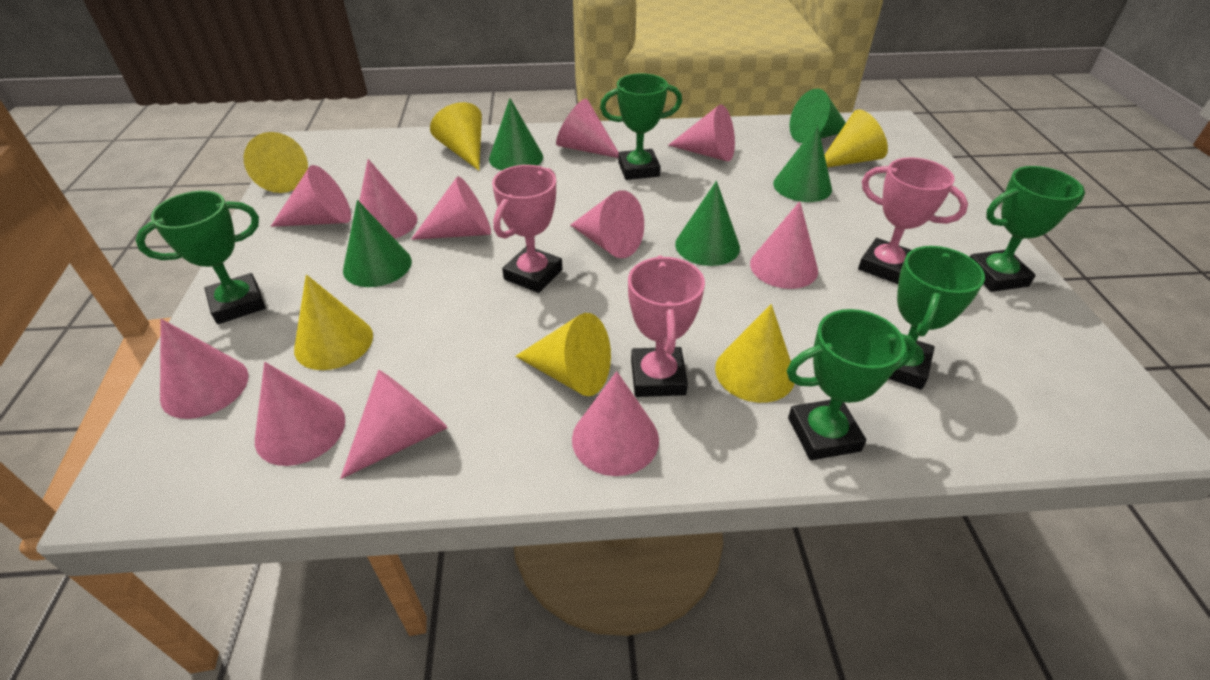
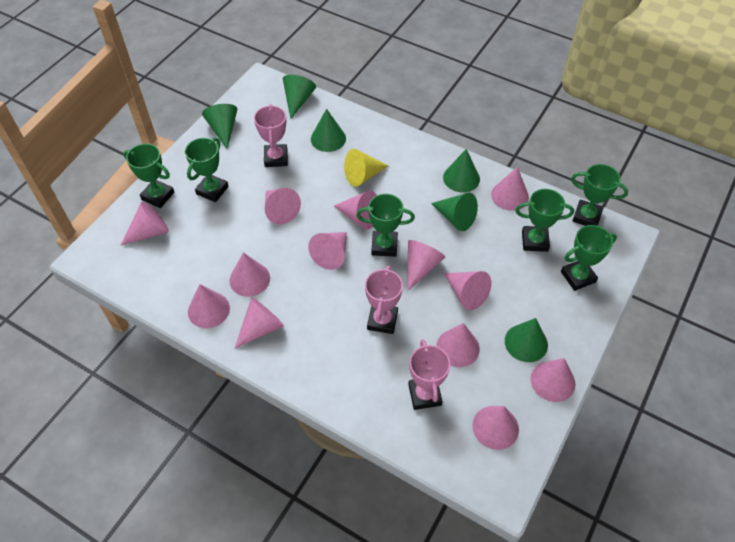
green cone: [343,200,412,287] [489,98,543,170] [675,181,740,266] [773,124,832,202] [789,89,846,143] = 5 -> [202,104,238,149] [283,75,316,119] [311,109,346,152] [431,193,478,231] [443,149,480,193] [505,318,548,362] = 6
green trophy: [135,191,265,324] [600,73,682,180] [787,309,917,460] [889,246,985,390] [970,166,1085,292] = 5 -> [123,143,175,208] [185,138,229,202] [356,194,415,257] [515,189,574,252] [561,225,617,291] [571,164,628,226] = 6
pink cone: [160,319,249,419] [255,362,345,466] [270,165,351,227] [340,370,448,479] [359,159,418,239] [411,176,491,240] [556,99,619,158] [570,190,644,258] [572,371,659,476] [668,105,735,161] [750,201,818,289] = 11 -> [121,202,169,245] [188,284,230,328] [229,252,270,297] [234,298,284,349] [265,188,301,224] [308,232,347,270] [334,190,377,230] [407,240,445,291] [436,323,480,367] [444,271,491,310] [472,406,519,450] [491,167,529,211] [531,358,575,402] = 13
yellow cone: [244,132,308,193] [294,274,373,370] [430,102,482,170] [515,313,611,396] [715,304,795,403] [825,110,888,167] = 6 -> [344,149,389,187] = 1

